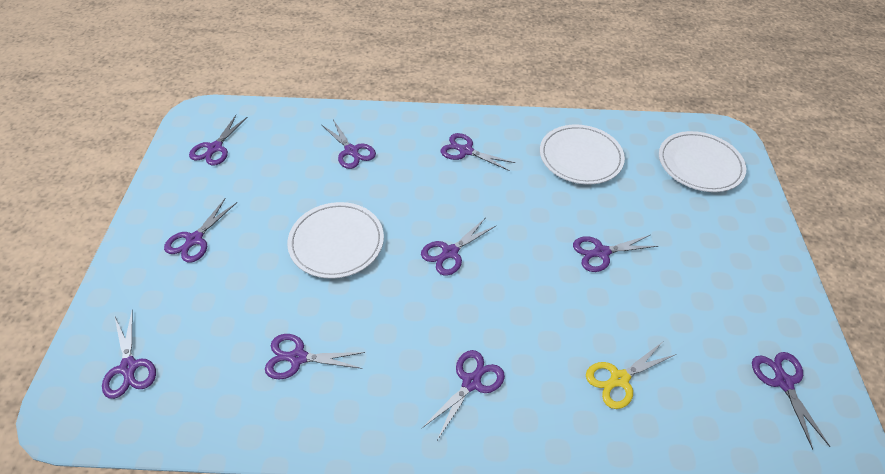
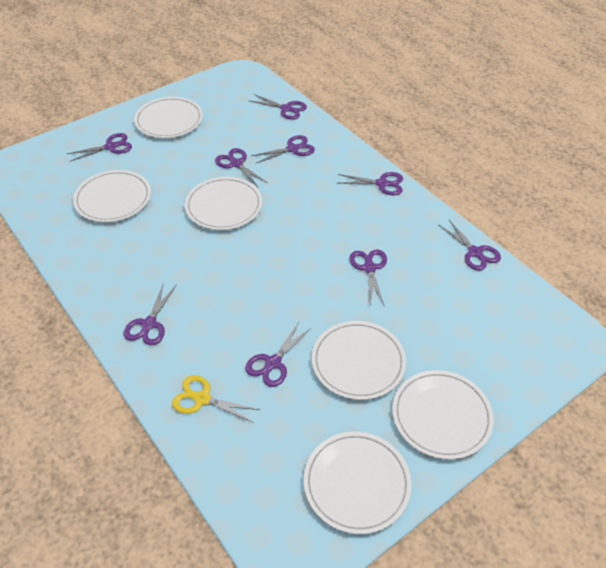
purple scissors: [102,311,156,399] [164,198,237,263] [189,115,247,166] [265,334,365,379] [322,120,376,169] [421,217,497,276] [422,350,505,440] [441,133,515,171] [573,235,658,272] [752,352,830,450] = 10 -> [67,133,132,162] [123,282,177,345] [215,148,268,187] [245,322,312,387] [250,94,307,120] [251,135,315,164] [338,172,403,195] [349,249,387,307] [439,220,501,271] = 9
white plate: [287,202,384,279] [540,124,625,184] [659,131,746,192] = 3 -> [73,170,151,222] [134,97,203,138] [185,177,262,230] [304,432,412,534] [312,321,406,400] [392,370,494,459] = 6

